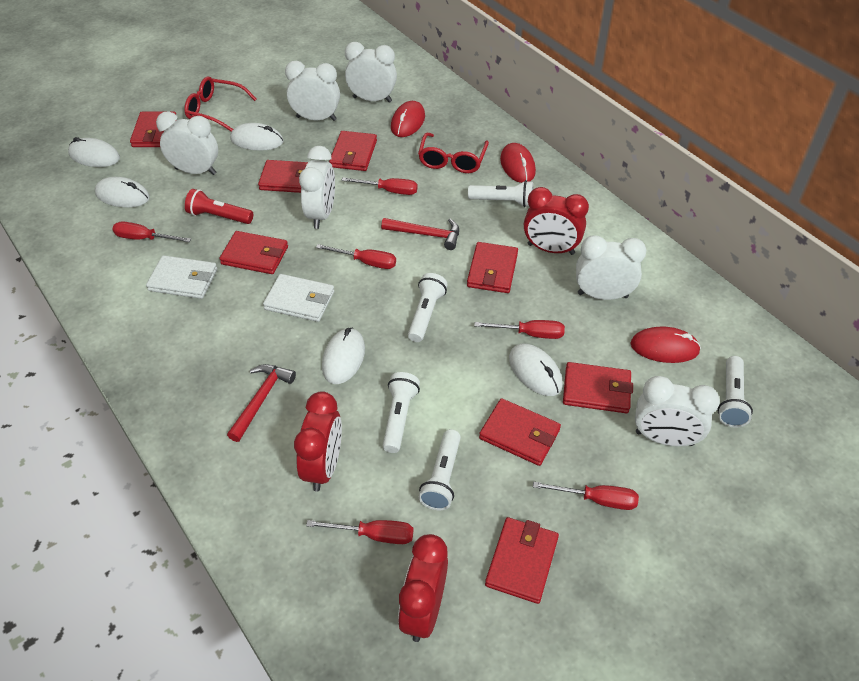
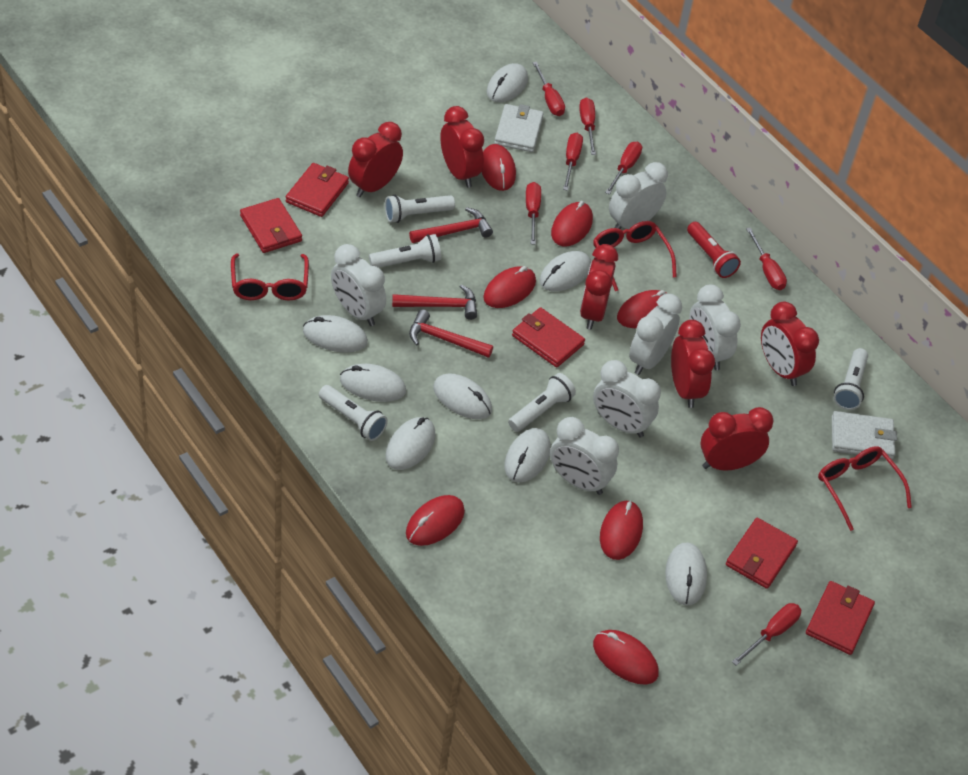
red clock: [294,391,342,491] [398,534,448,642] [524,187,589,255] = 3 -> [348,122,403,197] [440,106,484,188] [580,244,618,330] [671,320,715,408] [700,407,774,470] [761,302,819,386] = 6
red glasses: [184,76,257,132] [418,133,489,173] = 2 -> [231,254,309,300] [593,221,677,291] [818,446,912,531] = 3
red hammer: [227,364,296,442] [381,218,459,250] = 2 -> [392,284,477,320] [409,207,493,243] [409,309,493,358] = 3
red mouse: [391,101,425,137] [500,143,536,183] [630,326,701,363] = 3 -> [406,495,465,546] [482,144,516,191] [483,266,536,308] [551,201,593,247] [593,630,659,685] [600,500,643,560] [617,290,668,328] = 7
red screwdriver: [112,222,191,242] [306,520,413,544] [316,244,396,269] [341,177,418,195] [474,320,565,339] [533,482,639,510] = 6 -> [526,182,541,245] [533,62,565,116] [563,133,583,191] [579,98,596,155] [605,142,642,195] [732,603,801,666] [746,227,787,290] = 7
red wallet: [130,111,177,147] [219,231,288,274] [258,160,308,193] [329,131,377,171] [467,242,518,293] [479,398,561,466] [485,517,559,604] [563,362,633,413] = 8 -> [240,198,302,253] [286,163,349,217] [512,307,585,368] [726,518,798,589] [806,581,875,655] = 5
white mouse: [68,137,120,167] [95,177,150,208] [230,123,283,151] [322,328,365,384] [509,343,563,396] = 5 -> [303,315,368,353] [340,364,406,402] [386,417,435,470] [433,373,492,419] [487,63,528,102] [505,428,550,483] [539,251,591,292] [665,542,707,605] = 8

